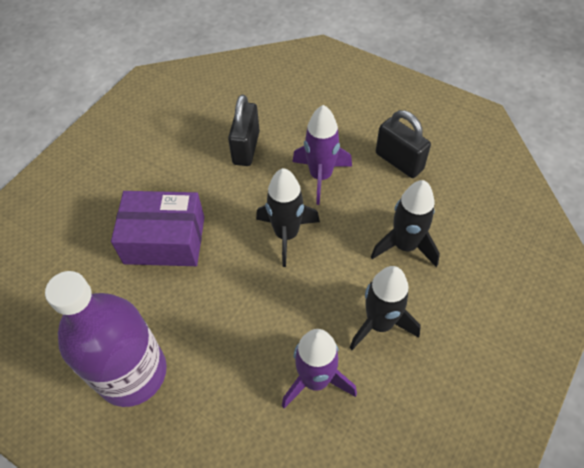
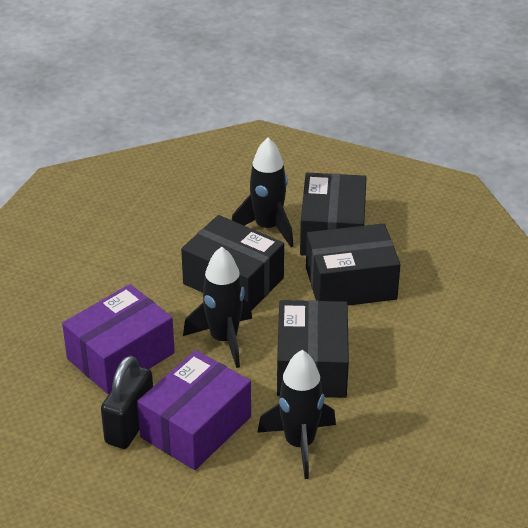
black box: none = 0 -> [181,215,284,311] [277,300,349,398] [300,173,367,256] [306,223,401,306] = 4
black padlock: [228,95,260,166] [376,110,431,178] = 2 -> [101,356,153,449] = 1
purple bottle: [45,271,167,407] = 1 -> none = 0
purple box: [111,191,204,266] = 1 -> [62,284,175,394] [137,350,251,470] = 2
purple rocket: [282,329,357,408] [293,105,352,205] = 2 -> none = 0

